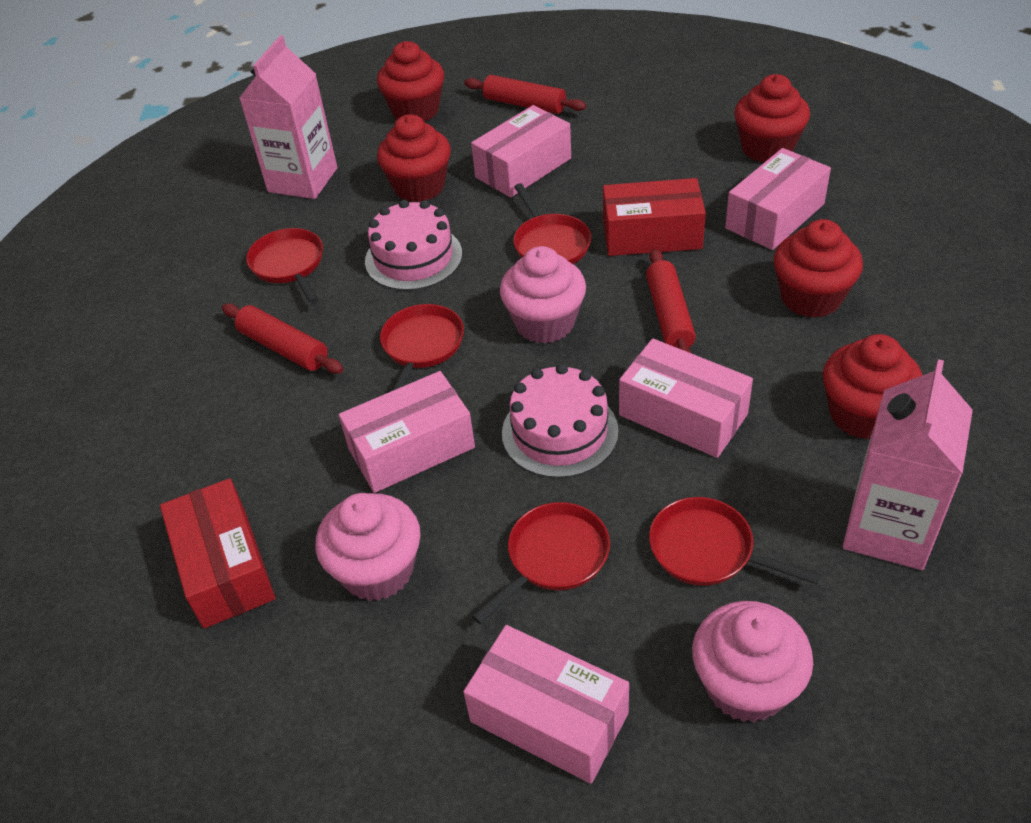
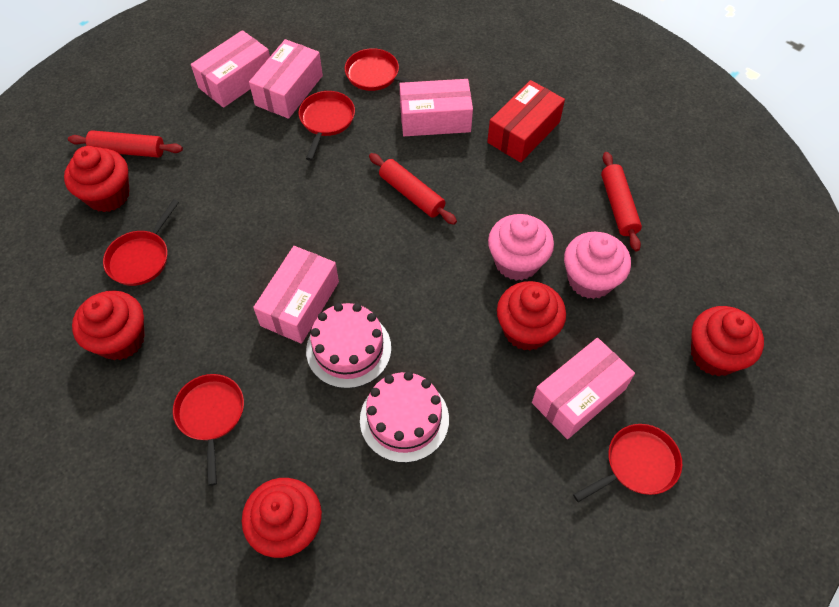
pink carton: [239,35,337,199] [843,359,973,570] = 2 -> none = 0
pink cupcake: [316,493,421,601] [500,246,586,344] [692,601,813,722] = 3 -> [488,214,554,281] [564,232,631,299] = 2
red box: [160,478,276,628] [603,178,706,256] = 2 -> [487,80,565,163] = 1

